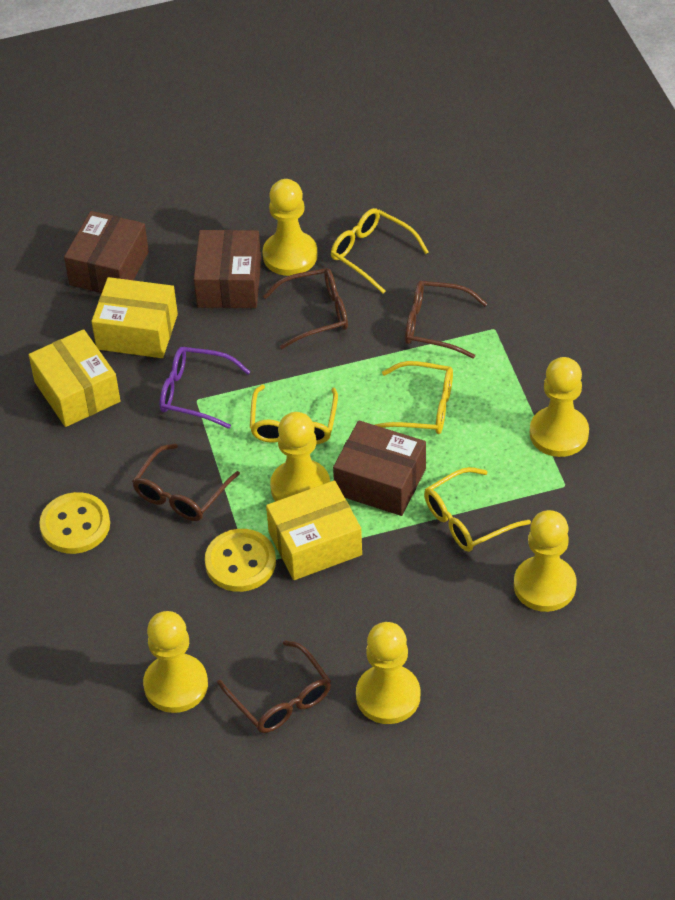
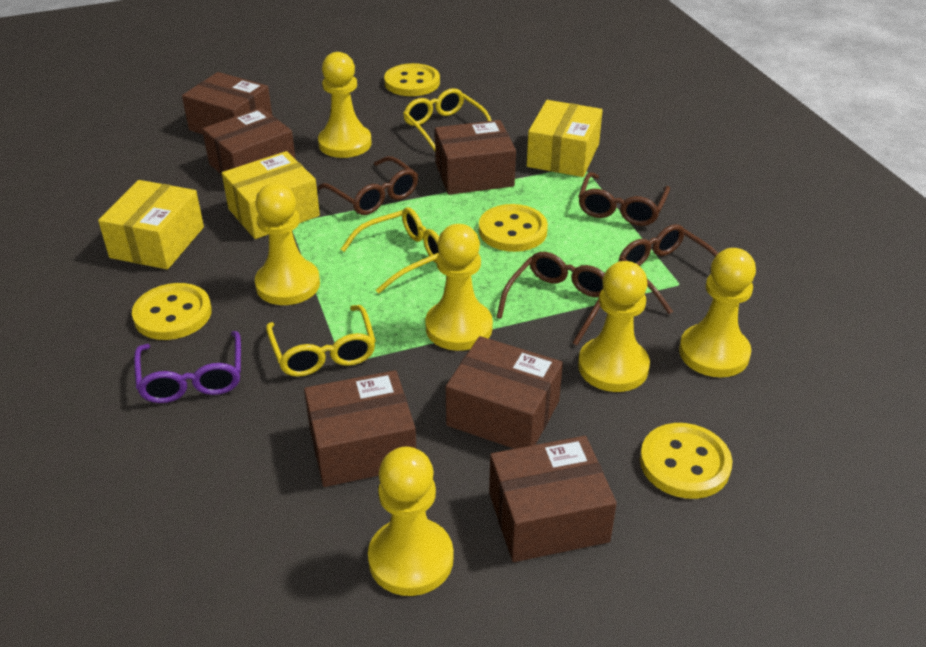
brown box: [64,211,149,293] [194,230,261,308] [333,420,426,516] = 3 -> [182,72,272,134] [202,108,296,175] [304,370,416,487] [435,120,516,195] [446,336,563,449] [489,436,617,562] = 6
yellow button: [39,492,110,554] [205,529,276,592] = 2 -> [132,283,212,340] [384,63,440,96] [479,204,548,252] [640,423,732,499] = 4
yellow glasses: [250,385,338,444] [331,208,429,294] [375,361,453,434] [424,467,531,552] = 4 -> [266,305,376,377] [341,207,439,294] [403,88,492,151] = 3

